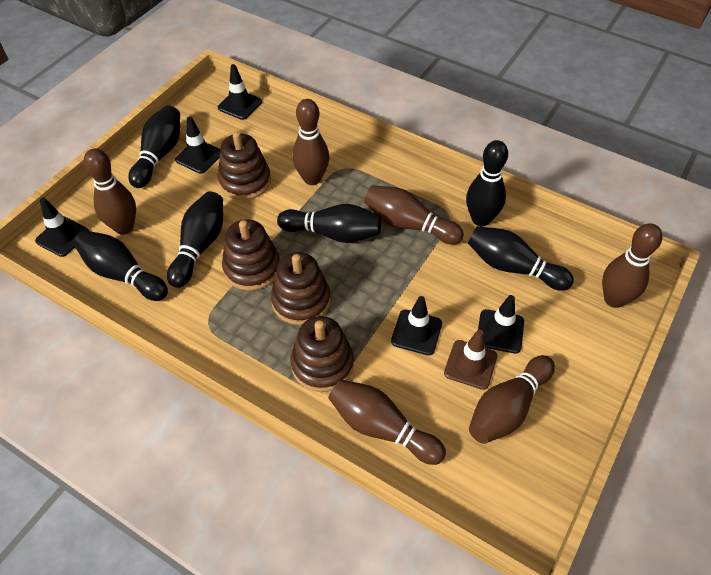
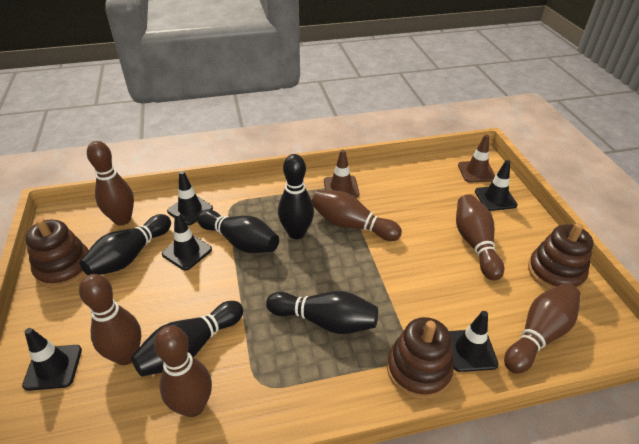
black bowling pin: [74,230,168,301] [128,105,180,188] [167,191,223,288] [277,204,381,243] [466,140,508,226] [468,226,574,291] = 6 -> [80,214,171,275] [131,301,243,377] [197,209,279,253] [266,291,378,334] [278,154,314,239] = 5
brown stacking toy: [218,132,271,200] [222,220,280,291] [271,252,331,325] [290,316,354,392] = 4 -> [25,218,89,289] [387,317,454,399] [528,223,593,290] = 3
brown traffic cone: [444,330,497,390] = 1 -> [324,150,359,198] [458,134,495,182] = 2

